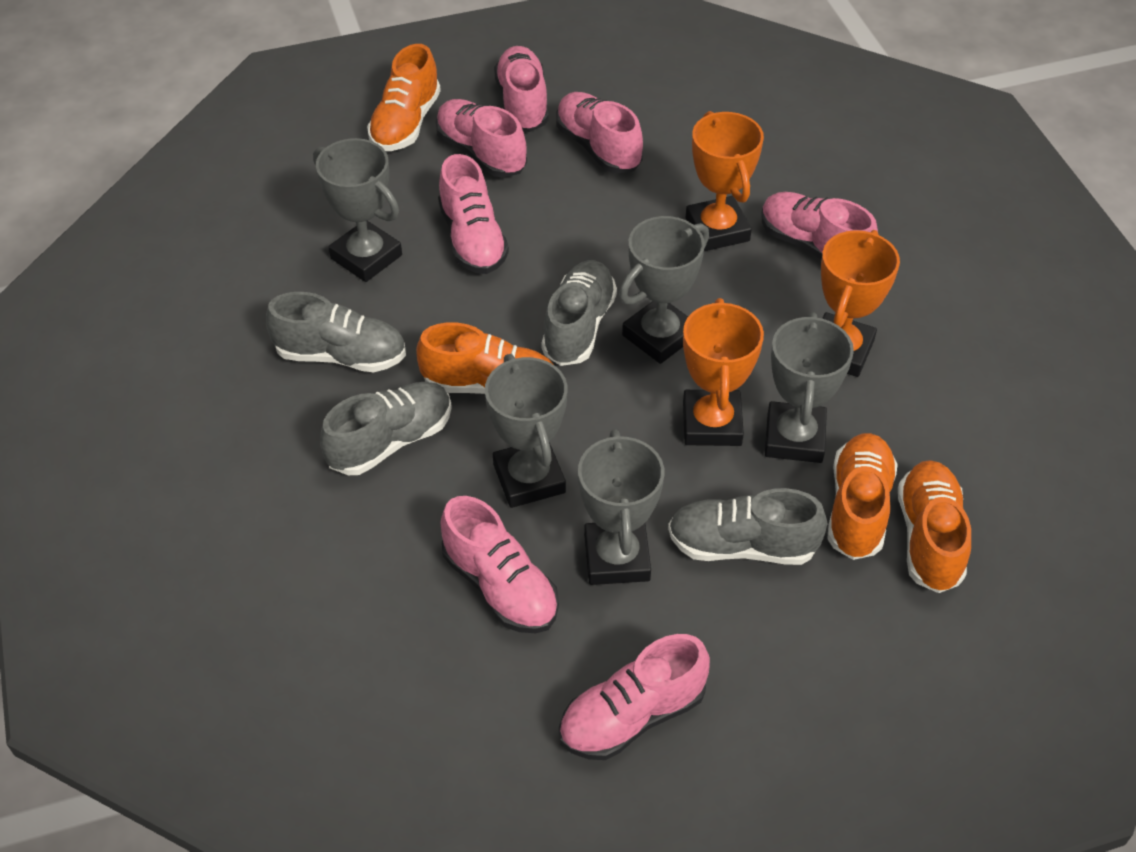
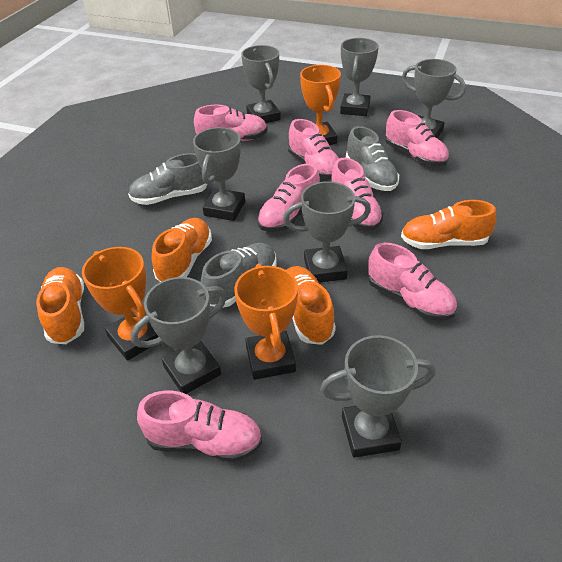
grey shoe: [266,292,406,372] [320,382,452,475] [541,260,617,366] [668,488,827,565] = 4 -> [128,153,207,205] [201,243,277,308] [346,126,399,191] = 3
grey trophy: [313,138,402,282] [485,354,567,508] [578,429,664,585] [619,216,709,364] [765,312,854,463] = 5 -> [131,277,227,394] [193,127,245,221] [241,45,281,123] [283,181,371,283] [320,335,436,458] [340,38,379,116] [402,59,466,138] = 7

